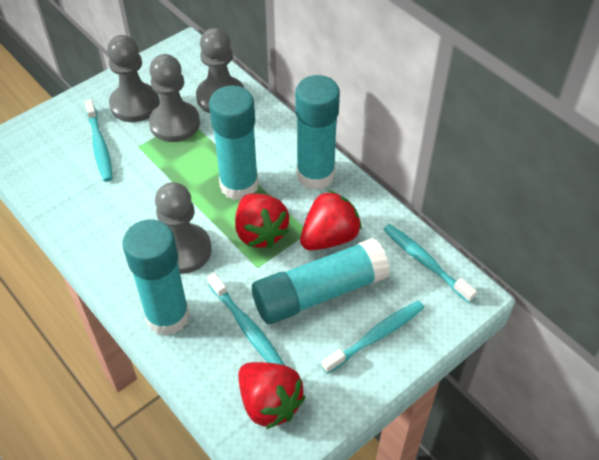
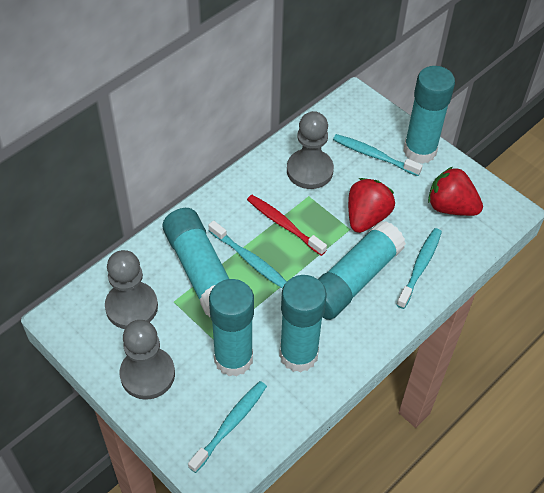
grey pawn: [107,35,160,122] [149,54,200,142] [155,182,211,274] [196,28,244,113] = 4 -> [105,250,158,329] [120,320,175,400] [287,111,334,189] = 3
red strawberry: [235,193,289,248] [238,362,306,429] [300,190,362,251] = 3 -> [348,178,395,233] [428,167,483,216] = 2
red toothbrush: none = 0 -> [247,195,327,256] = 1
turquoise glue stick: [122,219,190,336] [209,85,259,200] [252,238,390,324] [295,75,340,190] = 4 -> [163,208,229,317] [209,279,254,377] [279,275,326,373] [318,221,406,320] [404,66,455,164] = 5

